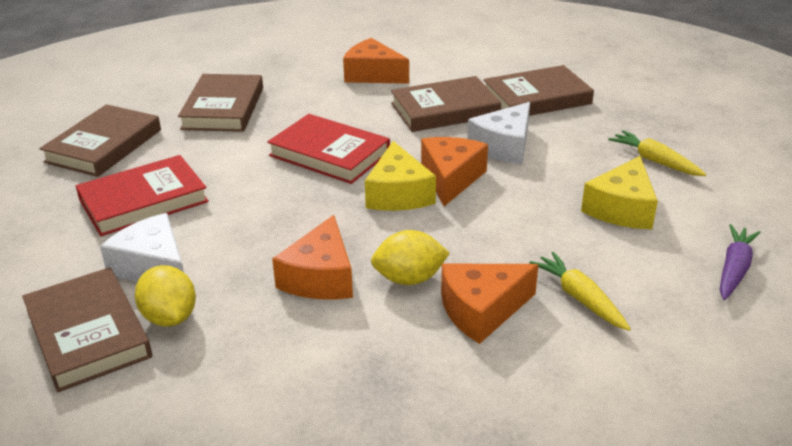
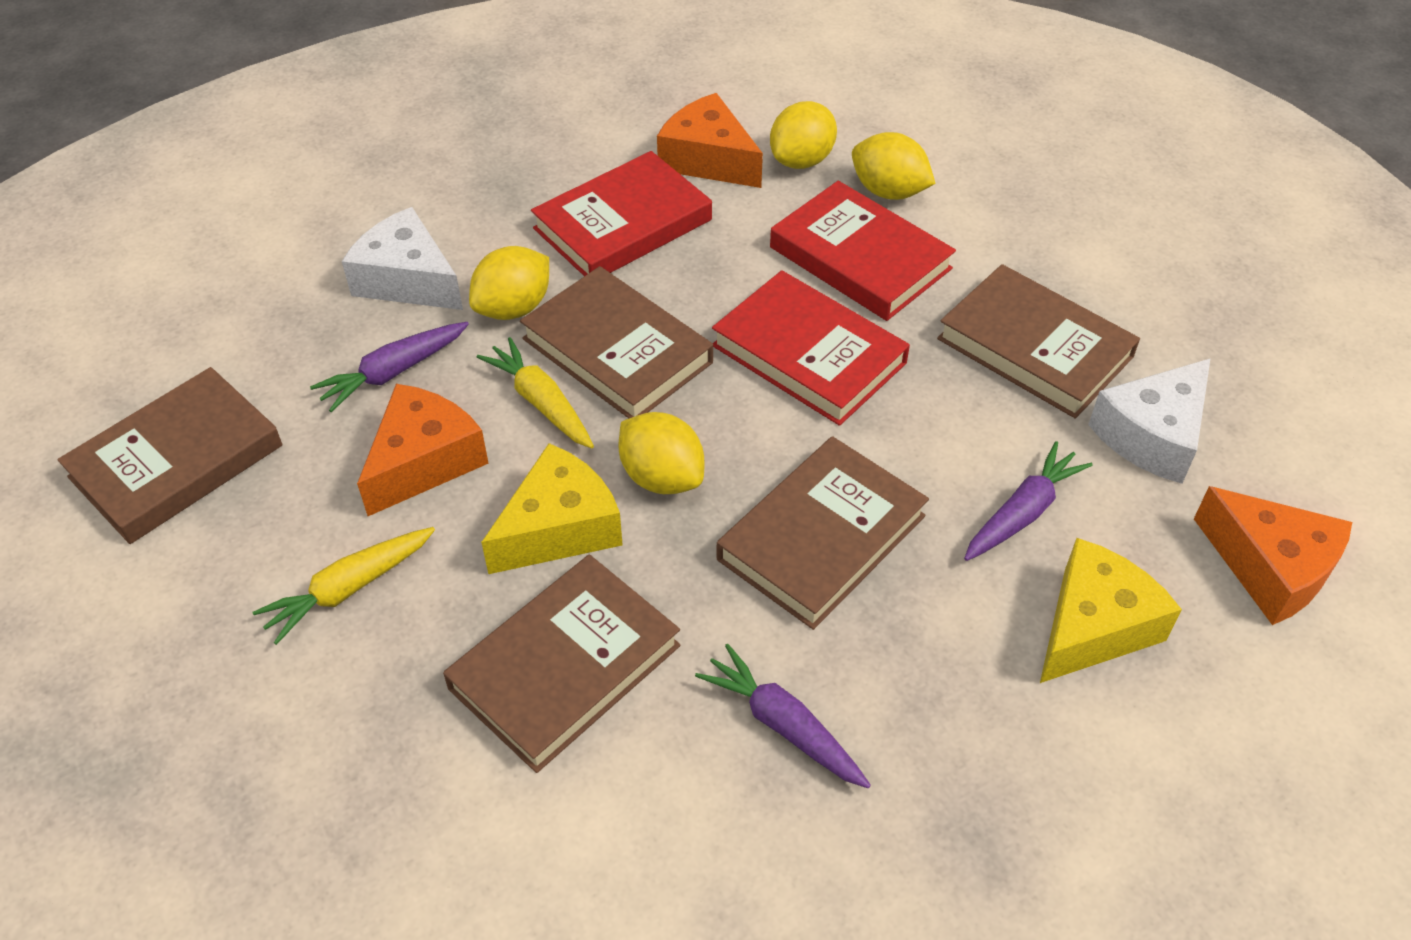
orange cheese: [272,215,353,299] [343,38,409,84] [421,137,488,206] [441,264,539,344] = 4 -> [357,384,489,516] [657,93,763,188] [1194,486,1352,625] = 3
purple carrot: [720,224,761,300] = 1 -> [310,322,469,412] [695,644,871,788] [964,441,1093,561] = 3
red book: [76,155,209,236] [267,114,390,184] = 2 -> [531,151,712,276] [712,270,910,426] [770,181,956,321] = 3
yellow lemon: [135,265,196,327] [371,230,450,285] = 2 -> [469,246,549,320] [619,412,704,494] [770,101,837,169] [852,132,936,200] = 4

